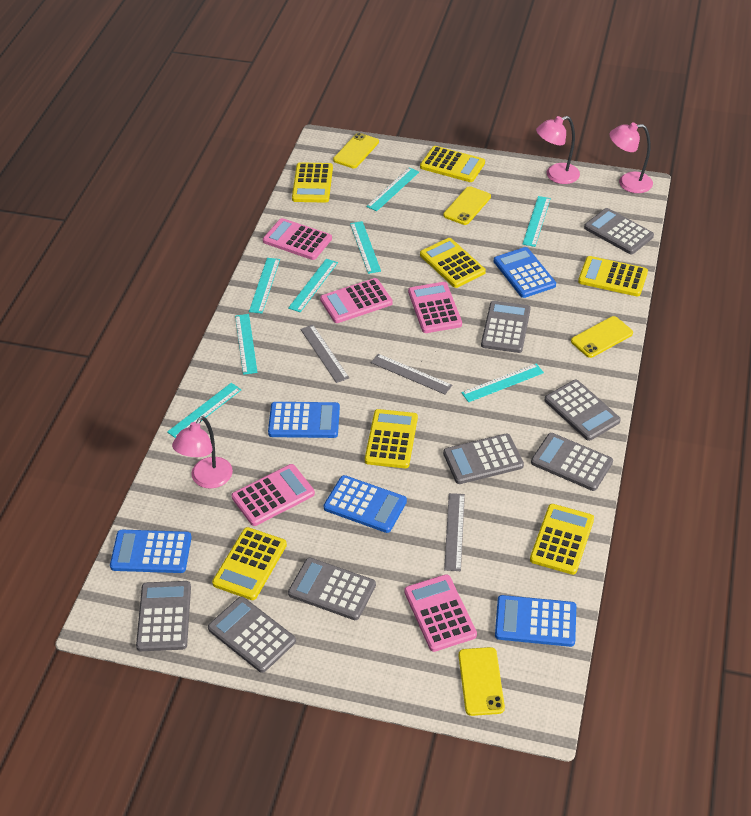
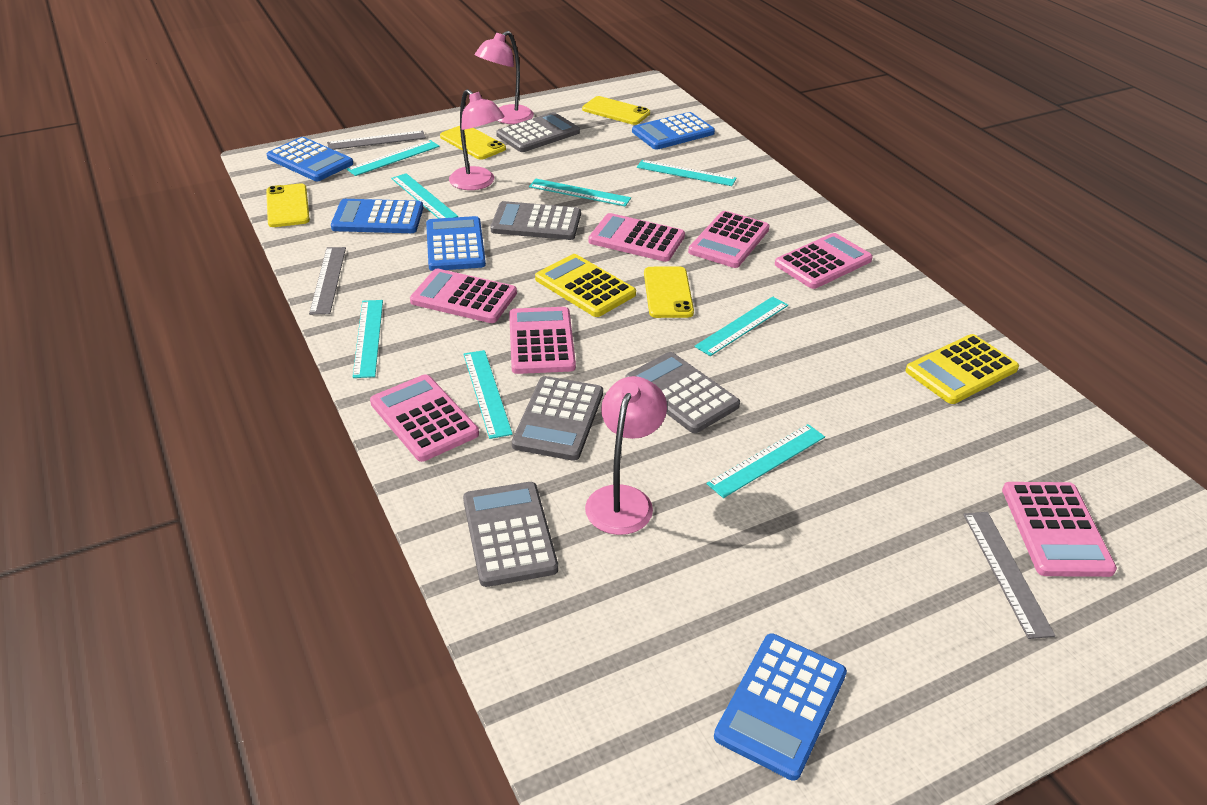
grey calculator: [136,581,191,651] [208,596,296,673] [288,558,376,620] [443,434,524,484] [481,301,530,353] [531,433,613,491] [545,380,621,441] [584,208,654,254] = 8 -> [463,482,558,587] [490,201,581,240] [496,112,580,152] [512,376,603,461] [626,352,740,433] = 5
pink calculator: [231,464,315,526] [263,218,332,260] [320,278,393,323] [404,574,477,652] [408,282,462,333] = 5 -> [370,374,479,462] [410,269,517,323] [509,307,576,374] [589,213,685,262] [688,211,770,268] [775,233,873,289] [1002,482,1117,577] = 7
yellow calculator: [212,527,287,600] [292,162,333,203] [365,409,418,468] [420,146,485,182] [420,238,486,288] [530,504,594,575] [578,256,648,297] = 7 -> [535,254,636,317] [905,334,1019,404] = 2

